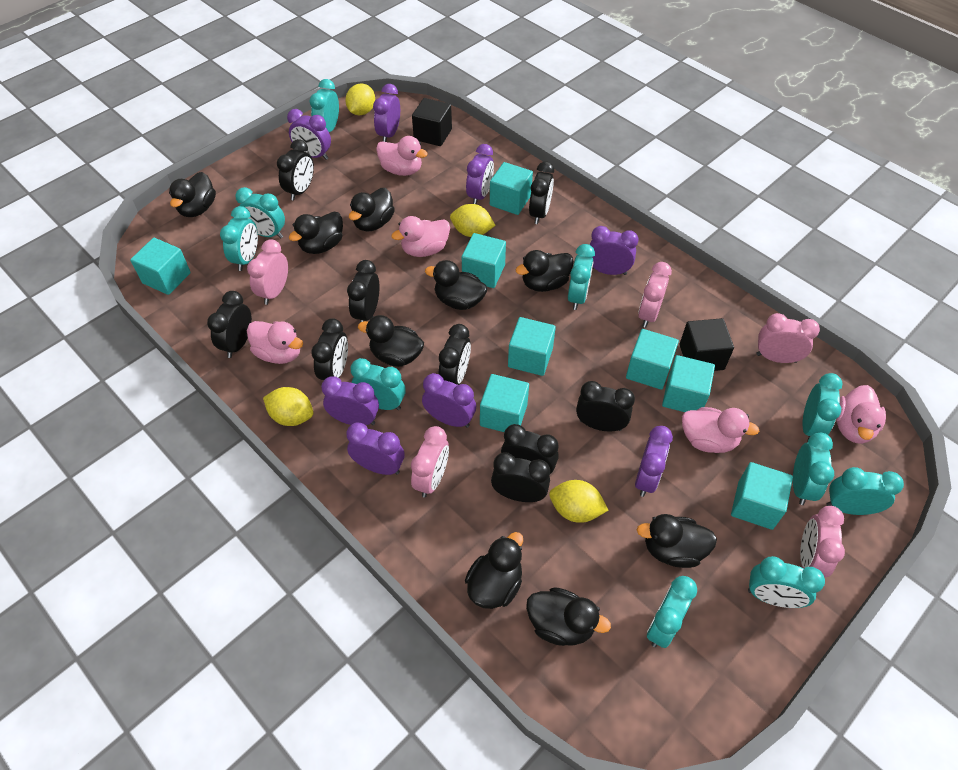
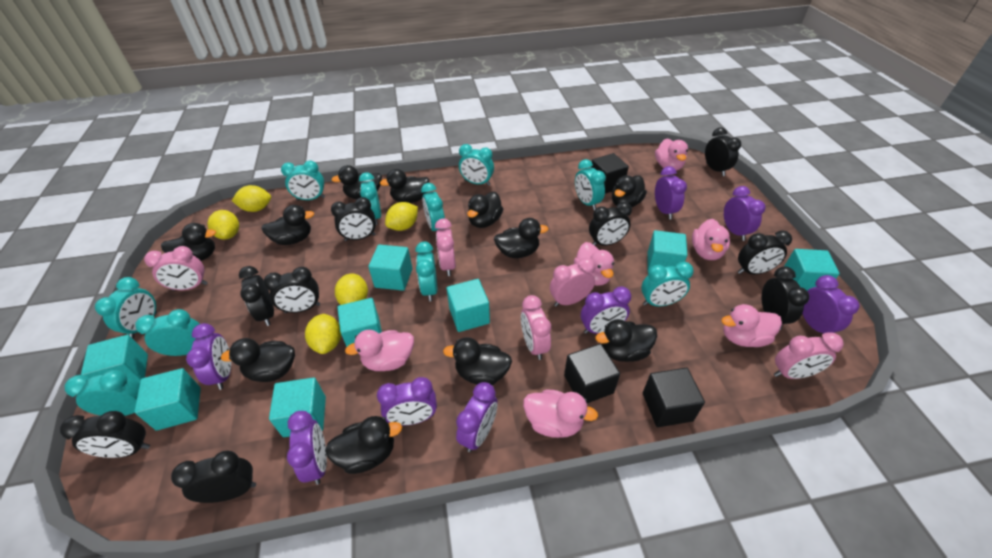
black cube: [412,98,452,146] [679,318,734,371] = 2 -> [564,344,620,403] [591,153,629,194] [643,368,705,427] = 3
black duck: [169,172,216,217] [289,212,343,254] [349,188,395,232] [358,315,424,367] [425,260,487,310] [465,532,523,609] [516,250,574,292] [526,587,611,646] [637,514,717,568] = 9 -> [161,223,216,261] [221,338,295,382] [261,205,314,245] [325,416,402,474] [332,165,382,199] [380,169,429,203] [443,337,512,385] [467,192,503,228] [494,218,549,258] [595,319,657,362] [612,175,647,207] = 11
pink duck: [247,321,303,364] [376,136,428,176] [391,216,450,257] [682,407,759,453] [836,385,886,444] = 5 -> [345,329,414,371] [523,389,598,438] [574,242,614,286] [655,138,688,171] [692,219,730,260] [721,304,782,347] = 6
yellow lemon: [263,387,313,426] [345,83,375,115] [450,204,496,237] [549,480,608,523] = 4 -> [207,210,239,240] [232,185,271,212] [305,314,341,354] [335,273,368,305] [385,202,418,231] = 5

